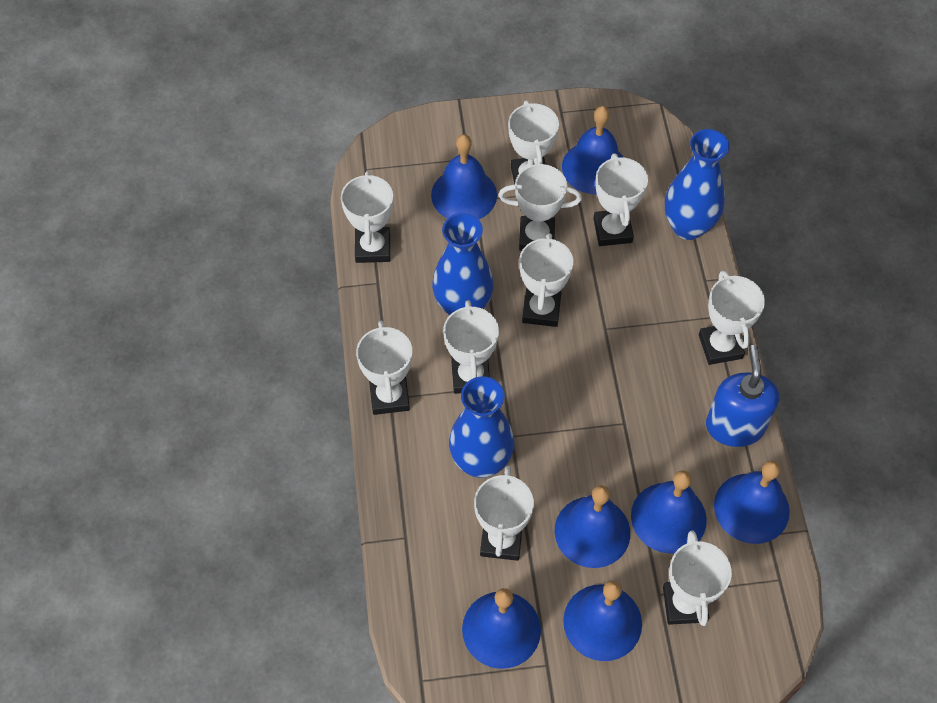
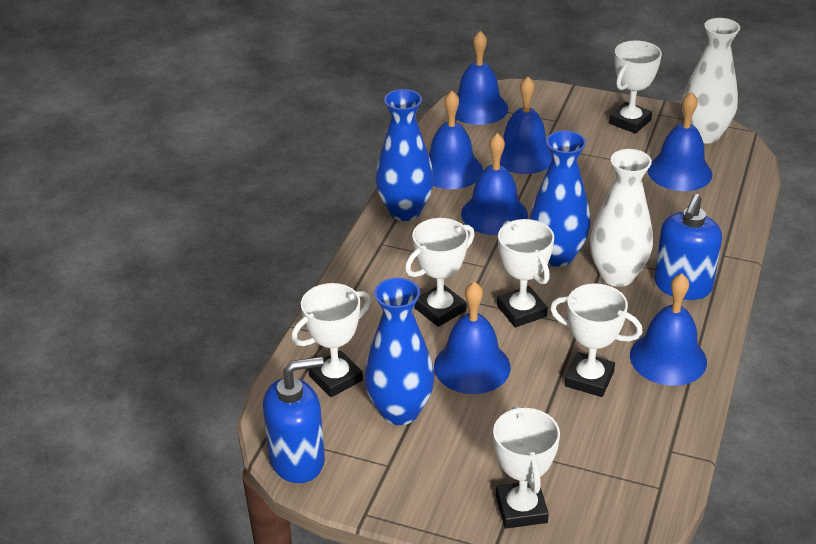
blue soap dispenser: [706,345,779,447] = 1 -> [263,356,325,483] [654,194,722,300] = 2
white trophy: [341,171,393,263] [356,320,412,415] [443,300,499,394] [474,466,534,561] [498,164,582,251] [508,100,559,184] [519,233,573,327] [593,153,648,246] [663,530,732,626] [699,270,765,365] = 10 -> [291,283,371,397] [405,218,475,327] [493,405,560,529] [497,219,554,327] [550,283,643,397] [609,40,662,134] = 6
white vase: none = 0 -> [590,149,653,287] [682,18,740,144] = 2

